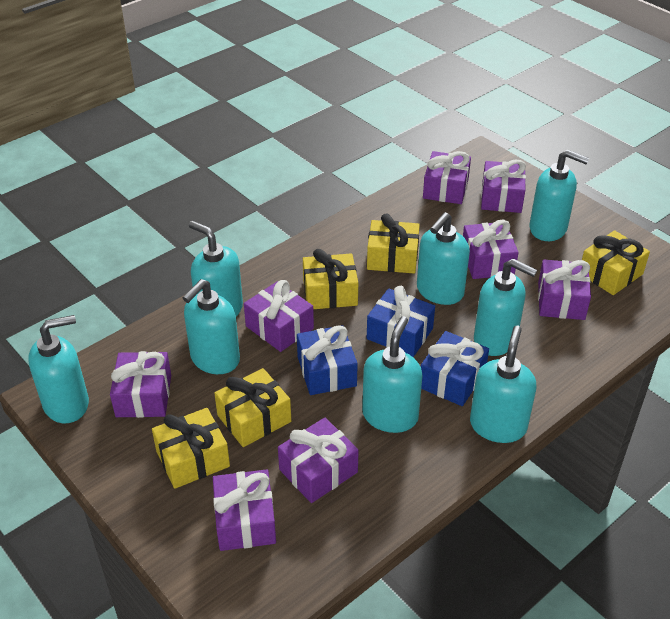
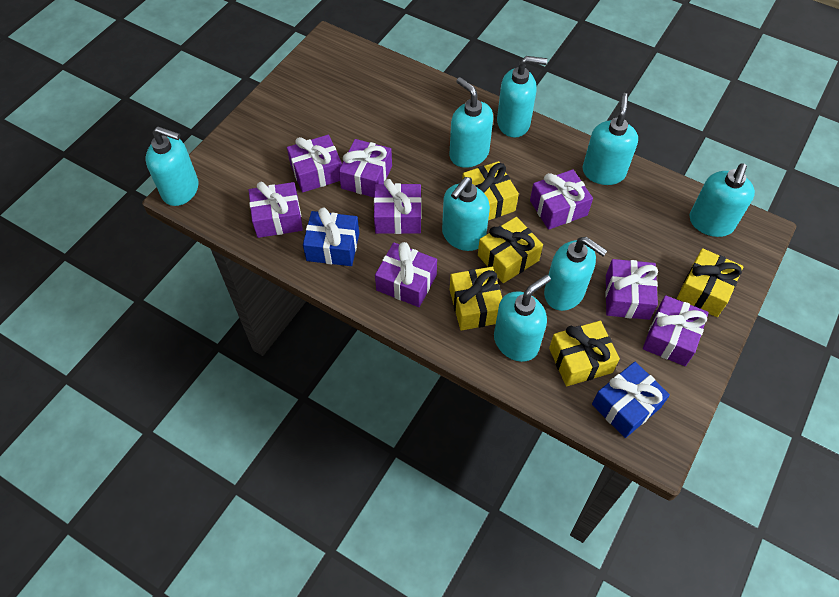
blue gift: [297,325,358,395] [367,286,435,357] [421,331,489,406] = 3 -> [303,207,359,266] [592,362,670,438] = 2

